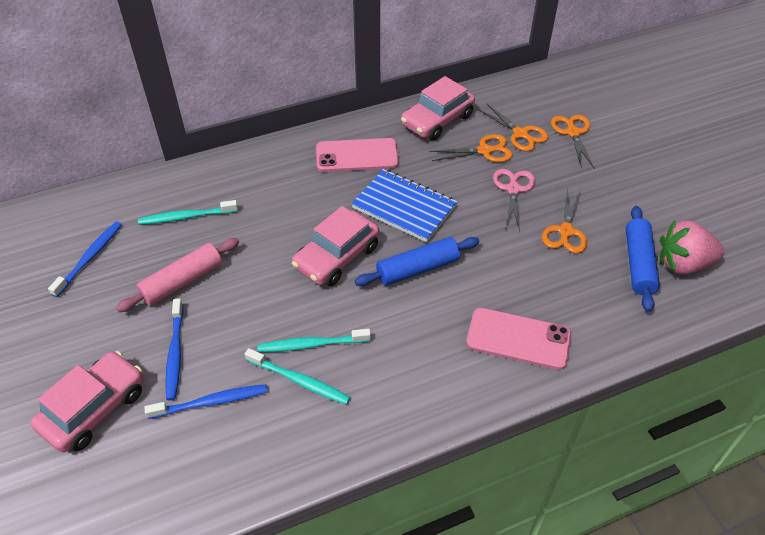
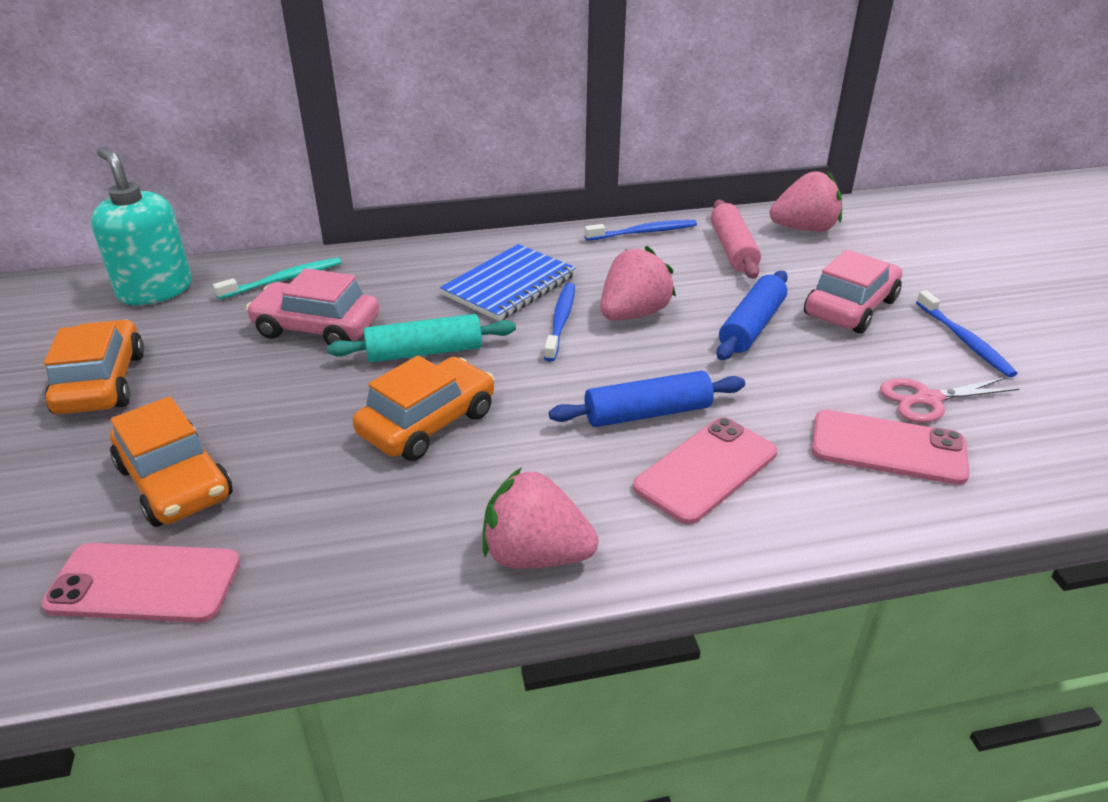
orange car: none = 0 -> [44,319,144,414] [110,396,232,527] [353,355,494,461] = 3
orange scissors: [429,134,513,162] [478,103,549,151] [542,187,587,253] [551,115,595,169] = 4 -> none = 0
pink car: [31,351,143,452] [292,206,379,286] [401,76,475,141] = 3 -> [246,268,379,345] [804,250,902,334] = 2
pink phone: [316,138,399,172] [466,308,571,370] = 2 -> [41,543,240,623] [633,417,777,524] [812,410,970,485] = 3
pink strawberry: [660,220,724,275] = 1 -> [483,467,598,569] [601,246,676,320] [770,171,842,232] = 3
turquoise rolling pin: none = 0 -> [327,314,516,362] = 1
turquoise soap dispenser: none = 0 -> [91,147,192,305] = 1
turquoise toothbrush: [138,200,238,225] [245,348,351,405] [257,329,371,352] = 3 -> [213,257,342,299] = 1

